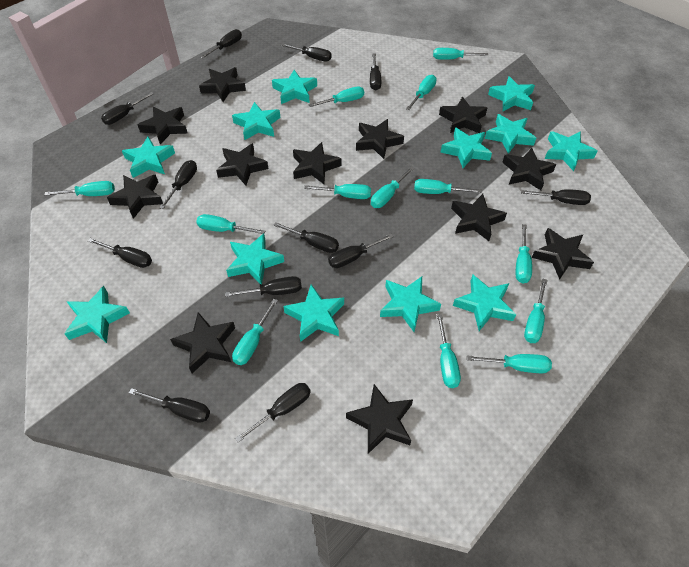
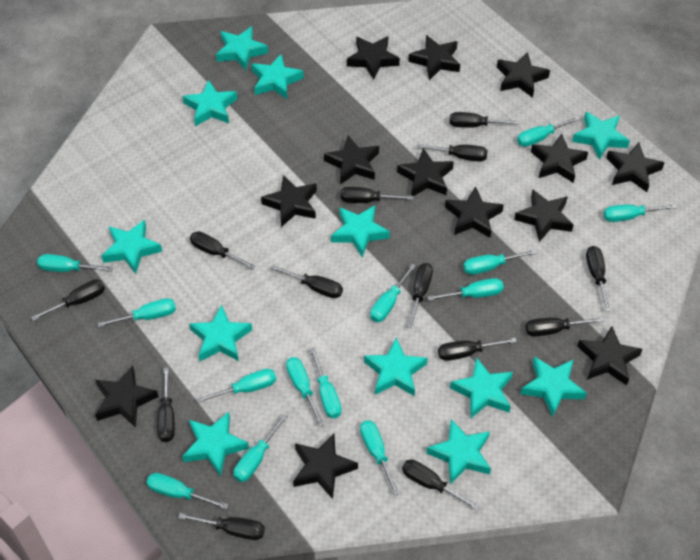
black screwdriver: [88,238,152,268] [101,92,154,125] [129,388,210,423] [159,160,197,209] [200,29,242,58] [225,276,302,297] [235,383,311,442] [273,222,339,253] [281,43,332,61] [328,234,394,268] [370,53,381,90] [521,189,591,205] = 12 -> [31,279,105,321] [157,367,175,442] [178,513,265,540] [190,231,256,269] [271,265,343,298] [340,187,413,203] [402,460,479,510] [407,263,433,328] [417,144,488,162] [438,338,517,361] [450,112,519,128] [526,317,604,336] [586,246,611,312] = 13
black star: [107,175,163,219] [138,107,188,144] [170,312,235,373] [199,67,246,102] [216,143,268,185] [293,142,342,184] [346,384,413,454] [356,119,404,159] [439,97,487,133] [451,194,507,241] [502,148,556,190] [532,228,594,280] = 12 -> [95,366,159,428] [261,175,317,227] [293,433,358,499] [324,135,379,185] [347,36,400,80] [397,148,454,196] [408,35,460,80] [445,186,504,238] [497,52,550,98] [514,189,573,242] [531,134,588,183] [577,326,643,385] [606,142,664,192] = 13

